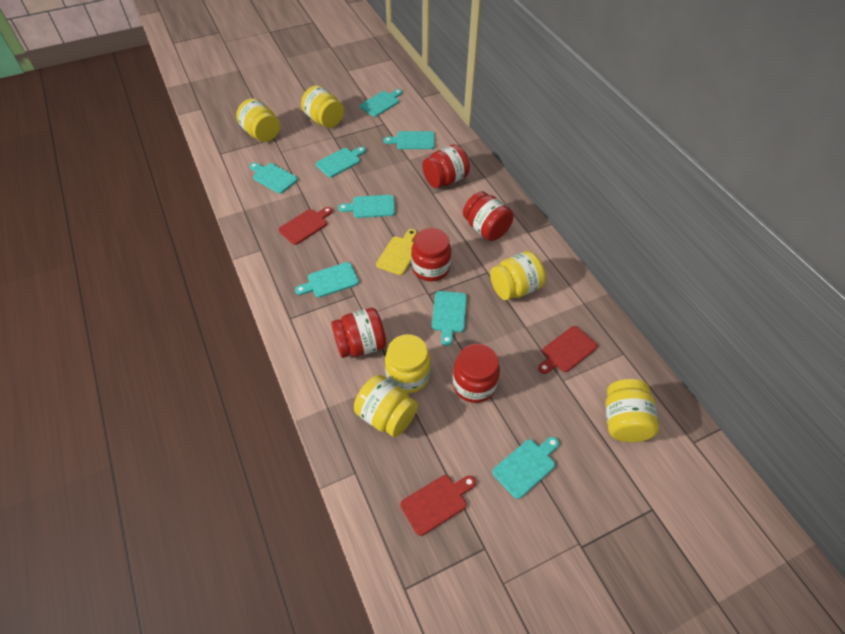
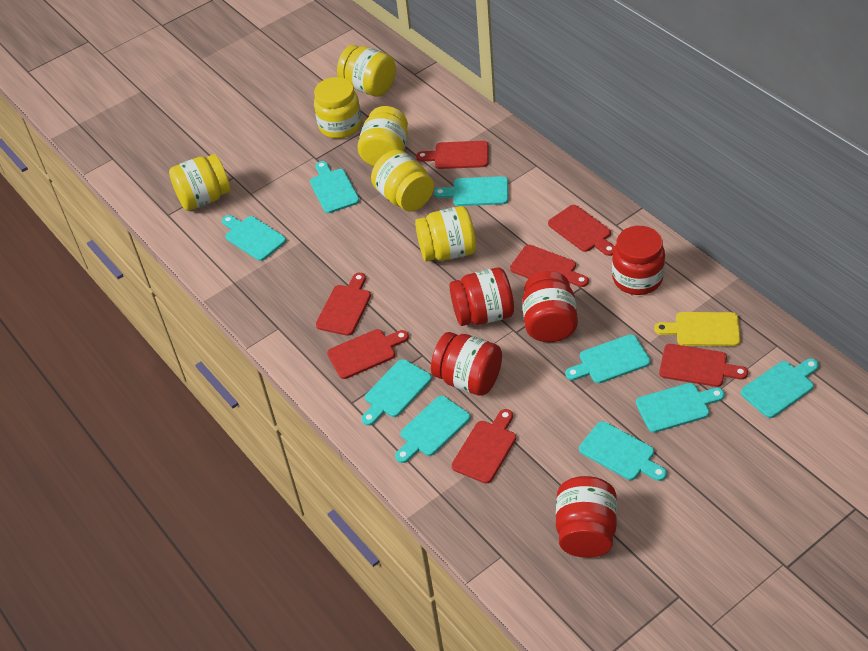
red cutting board: [278,207,333,245] [400,475,476,536] [538,326,598,374] = 3 -> [316,273,371,336] [327,329,409,379] [416,141,488,169] [452,409,516,484] [510,245,589,287] [548,205,615,256] [659,344,748,387] = 7
turquoise cutting board: [249,163,298,194] [295,262,359,298] [316,147,366,177] [338,195,395,218] [360,89,402,117] [383,131,435,149] [432,291,467,346] [492,437,559,499] = 8 -> [222,215,286,261] [310,161,359,213] [361,359,432,426] [395,396,470,463] [434,176,508,206] [565,334,651,383] [579,421,667,481] [636,383,725,433] [741,358,819,418] = 9

